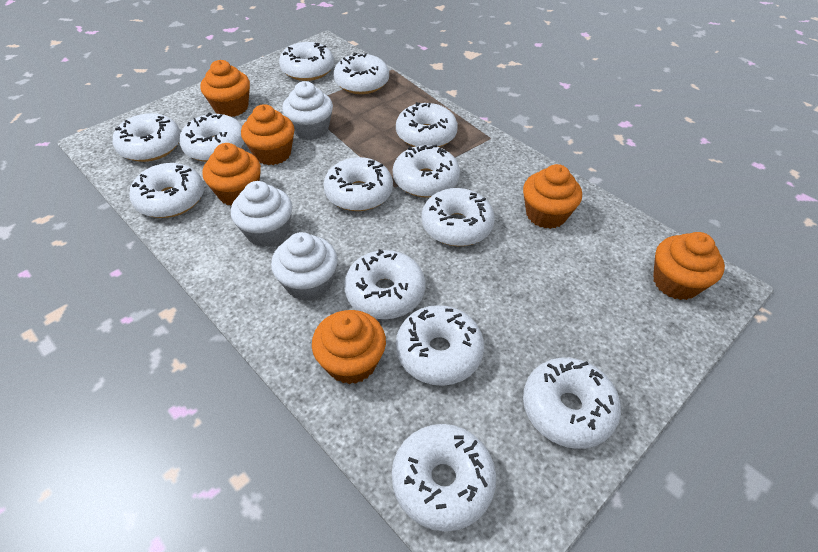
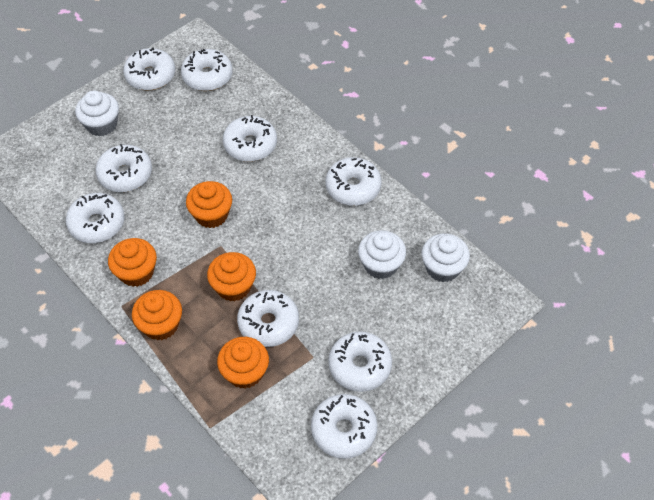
orange cupcake: [201,60,250,117] [202,143,261,206] [241,104,295,165] [312,310,386,384] [523,164,582,229] [653,232,725,300] = 6 -> [108,238,157,287] [132,290,182,340] [186,181,232,228] [207,252,256,302] [217,337,269,389] = 5
white donut: [113,113,181,162] [129,163,204,218] [179,112,245,162] [279,42,334,81] [324,157,393,211] [333,53,389,94] [344,249,426,319] [392,424,496,532] [393,145,460,198] [396,102,458,147] [396,305,484,386] [421,188,495,246] [523,358,621,449] = 13 -> [66,193,125,243] [95,144,152,192] [123,47,175,90] [181,49,232,91] [223,115,277,162] [237,290,299,347] [311,394,378,459] [326,157,381,206] [329,332,392,392] = 9

